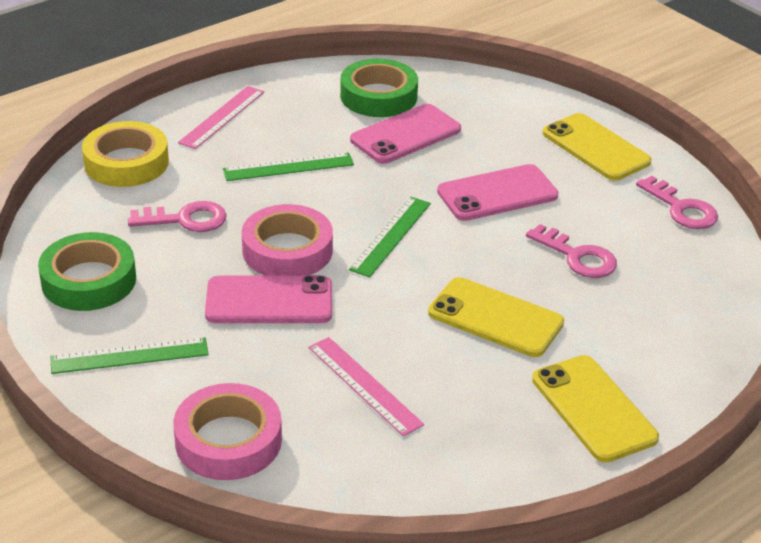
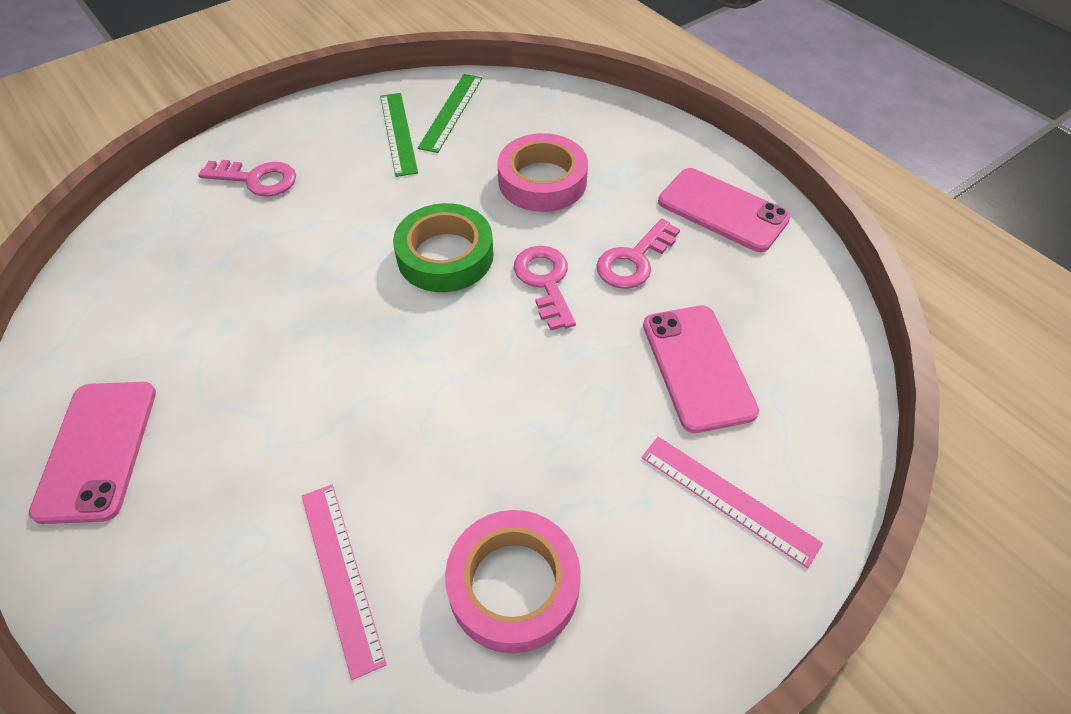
green ruler: [51,337,209,374] [223,152,354,181] [349,197,431,277] = 3 -> [380,93,418,177] [418,74,483,153] = 2
green tape: [38,232,136,311] [340,59,418,117] = 2 -> [393,203,494,292] = 1
yellow phone: [428,277,564,357] [532,355,659,463] [542,113,652,181] = 3 -> none = 0
yellow tape: [82,121,169,187] = 1 -> none = 0

